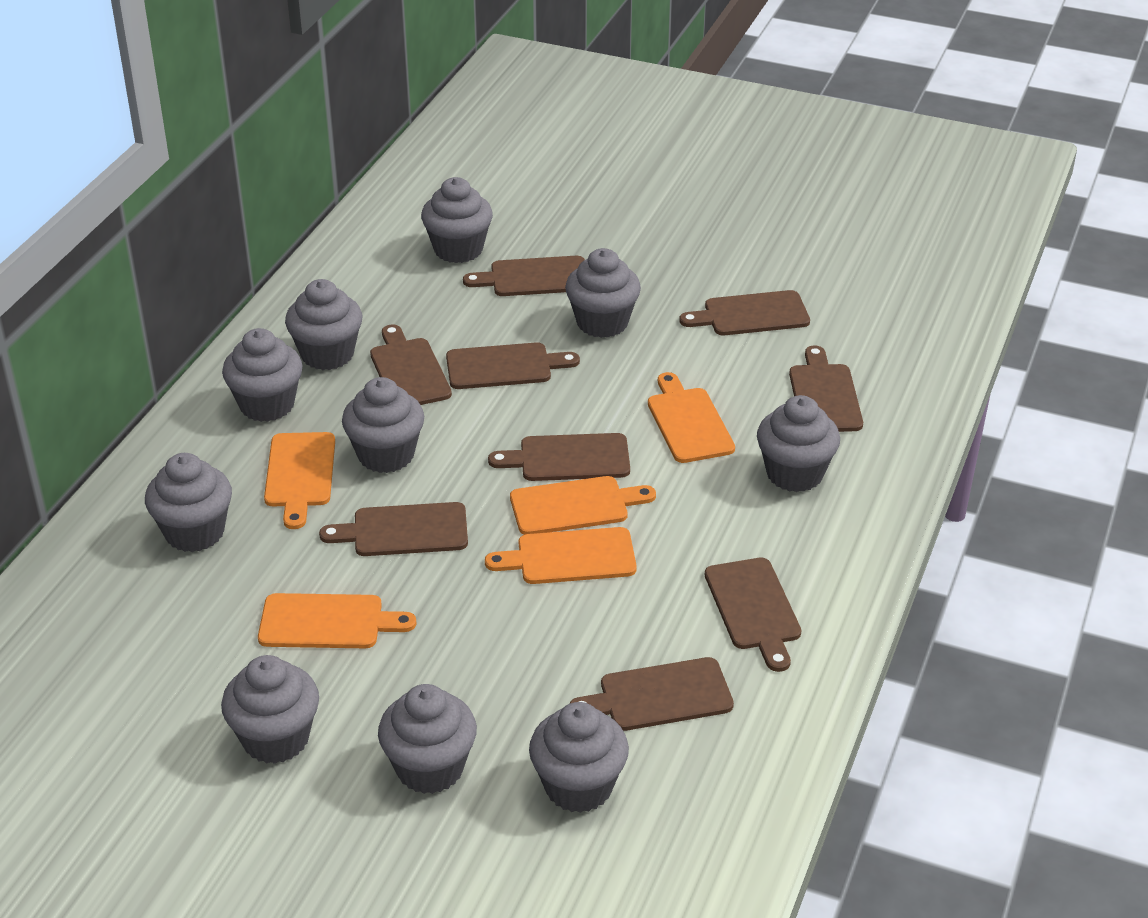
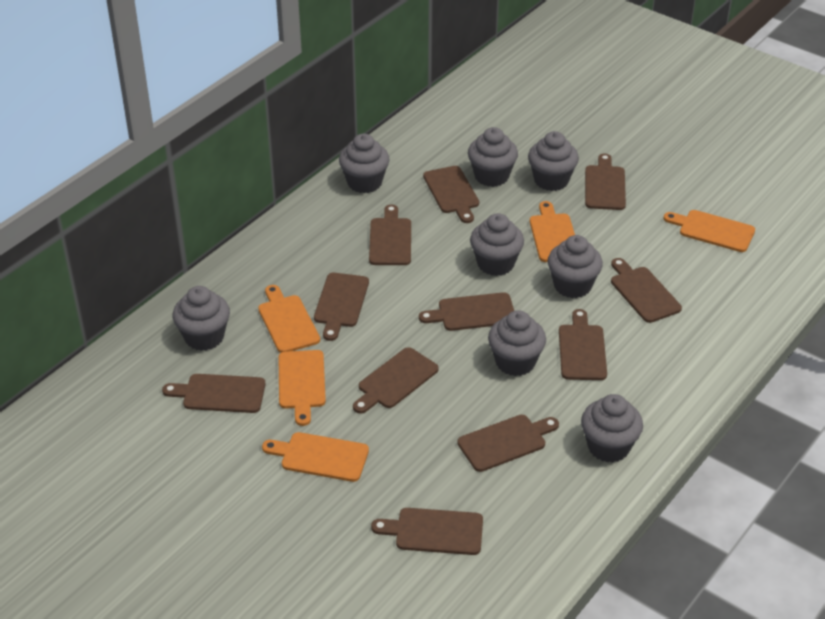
brown cutting board: [319,502,468,556] [370,324,452,405] [446,342,580,389] [463,256,585,296] [488,433,630,481] [569,657,734,731] [680,290,810,335] [705,558,801,672] [789,345,863,432] = 9 -> [162,374,265,413] [314,273,369,341] [353,347,439,414] [369,205,411,265] [371,508,483,555] [419,292,514,331] [423,166,479,223] [457,415,559,472] [559,309,607,380] [585,153,626,210] [611,258,682,323] = 11
grey cupcake: [145,453,232,552] [221,655,319,764] [222,328,303,422] [285,279,362,370] [342,377,424,473] [378,684,477,794] [421,177,493,263] [529,702,629,813] [565,248,641,338] [757,395,840,492] = 10 -> [173,286,230,351] [339,134,389,193] [468,127,518,187] [470,213,524,276] [488,310,546,376] [528,131,579,191] [548,235,603,298] [581,394,643,463] = 8

